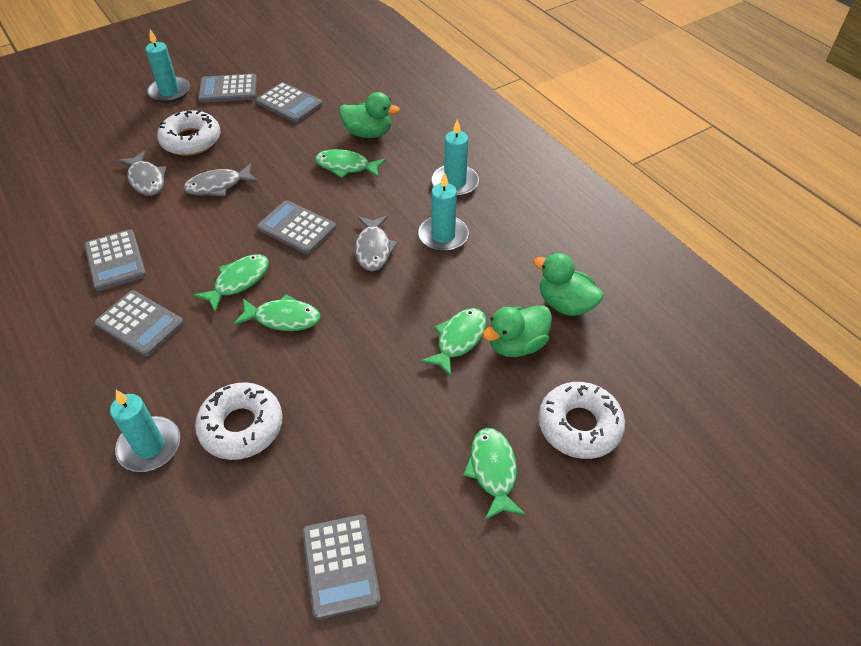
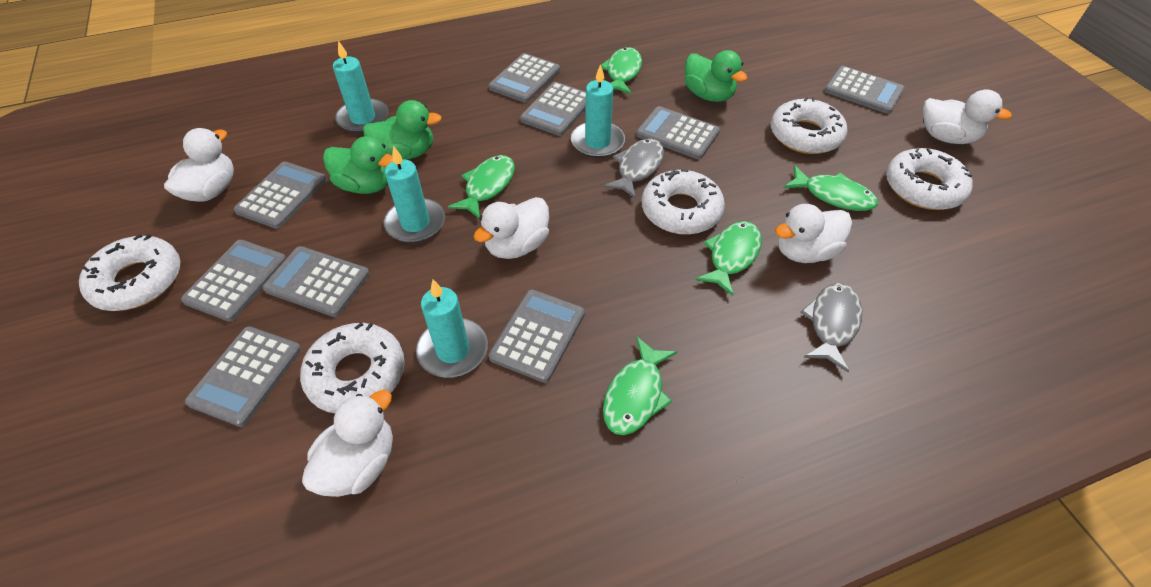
grey calculator: [84,229,146,291] [95,290,184,356] [198,74,257,103] [256,82,323,123] [257,200,336,254] [303,515,381,619] = 6 -> [181,240,286,322] [185,326,301,427] [234,162,327,229] [263,246,370,317] [489,53,560,103] [489,289,585,383] [520,82,586,136] [636,106,720,159] [824,66,905,114] = 9
grey fish: [118,151,166,196] [183,163,258,196] [355,216,398,271] = 3 -> [603,138,664,199] [800,283,862,372] = 2
white donut: [157,110,221,156] [195,382,283,460] [538,382,625,459] = 3 -> [79,234,181,311] [300,323,405,413] [642,169,725,235] [771,97,847,154] [886,147,973,210] = 5
white duck: none = 0 -> [164,128,234,202] [302,390,393,497] [474,197,549,259] [775,204,852,263] [923,89,1012,144] = 5

